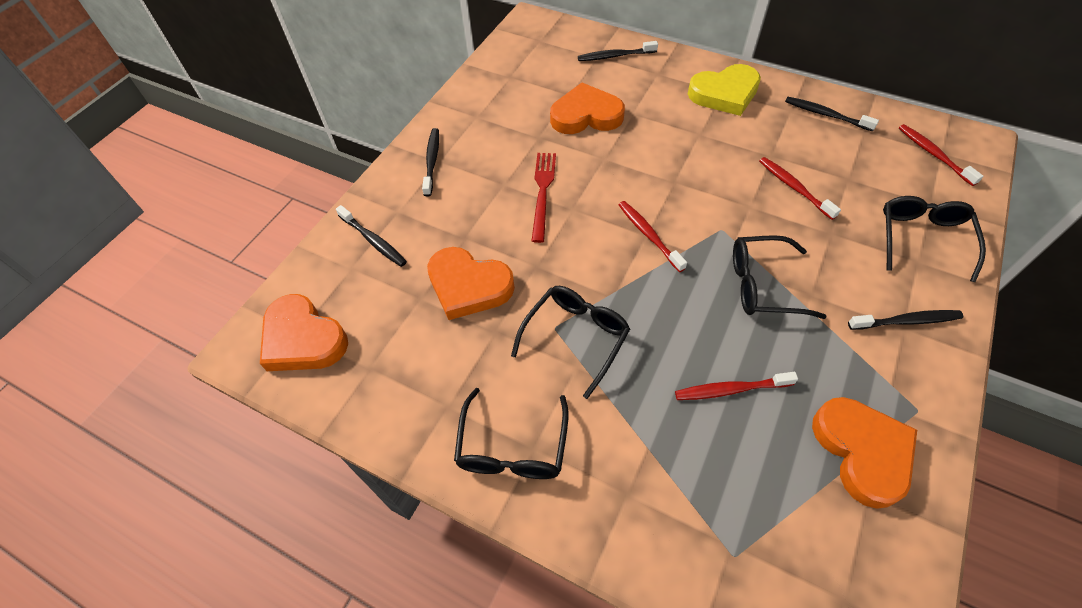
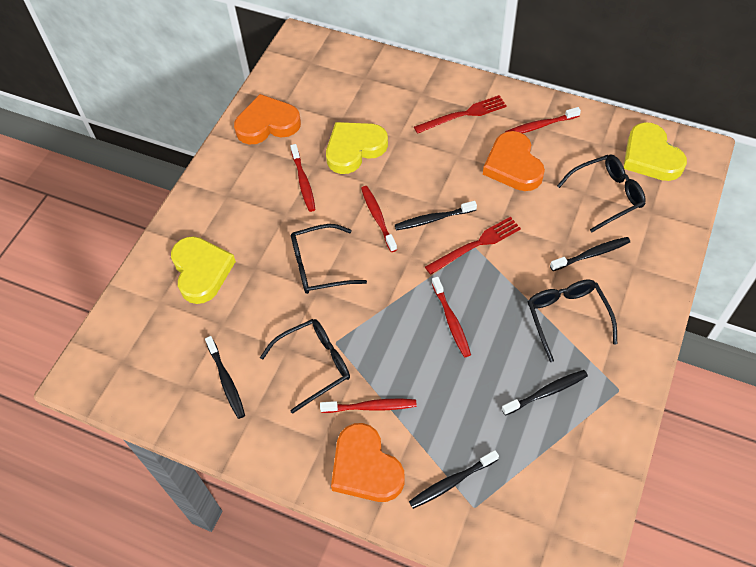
orange heart: [260,294,348,371] [427,247,515,320] [550,83,625,134] [812,397,917,509] = 4 -> [234,94,301,145] [331,423,405,502] [483,131,545,191] = 3
red fork: [531,153,556,243] = 1 -> [414,95,507,134] [425,217,521,275] = 2
red toothbrush: [618,201,687,272] [675,372,798,400] [759,157,841,220] [899,124,984,186] = 4 -> [290,144,316,212] [320,399,417,413] [361,186,397,252] [432,277,471,357] [505,107,581,134] = 5
yellow heart: [688,64,761,116] = 1 -> [171,236,236,304] [326,122,388,174] [624,122,687,181] = 3

